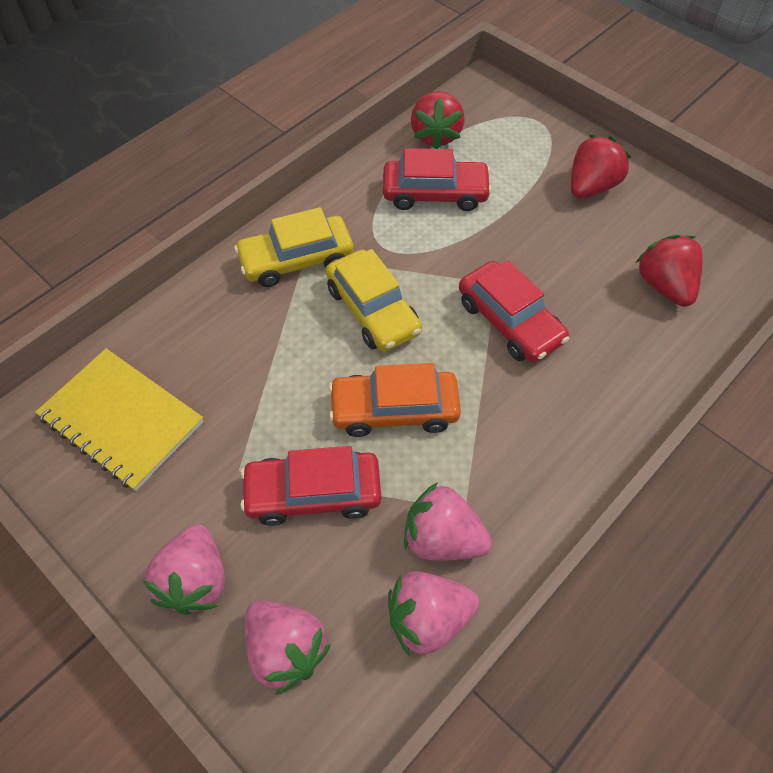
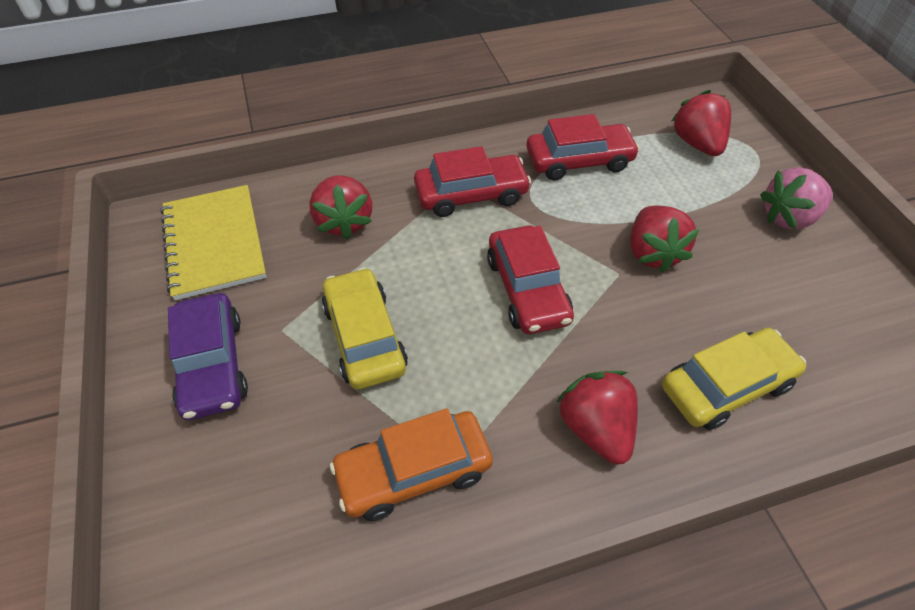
pink strawberry: [143,524,225,615] [245,600,331,695] [388,571,479,657] [404,482,492,561] = 4 -> [760,167,833,230] = 1
purple car: none = 0 -> [168,293,248,420] = 1
red strawberry: [411,91,465,149] [571,135,631,198] [636,235,703,307] = 3 -> [309,175,372,239] [557,371,638,465] [630,206,699,273] [672,90,731,156] = 4

